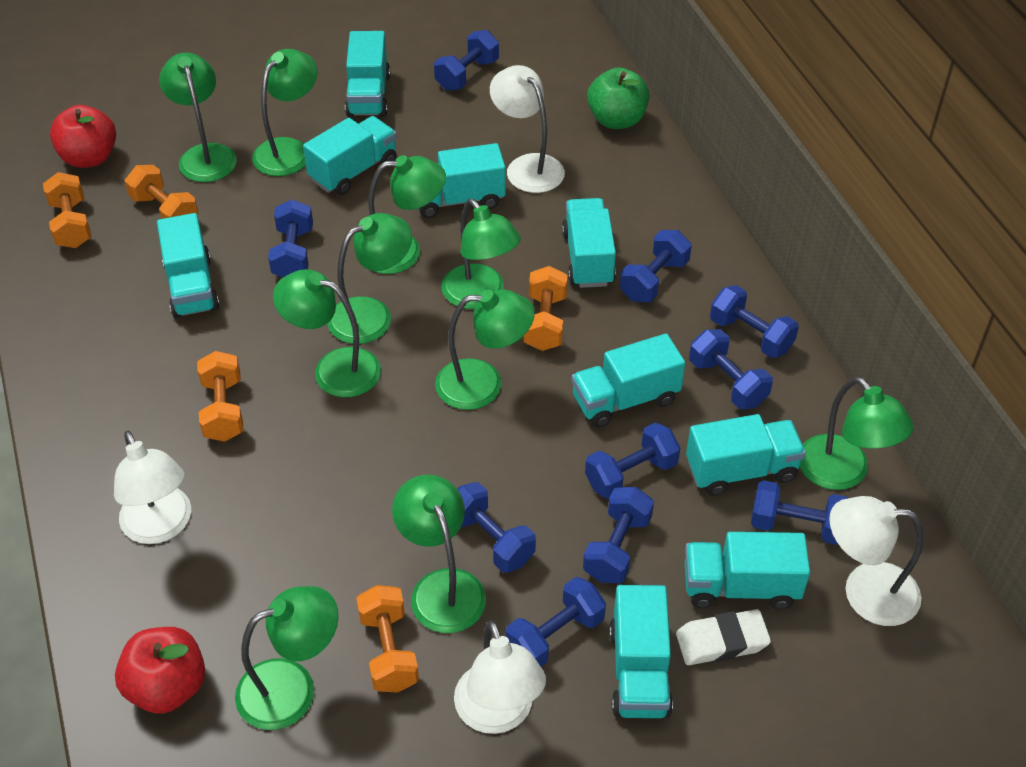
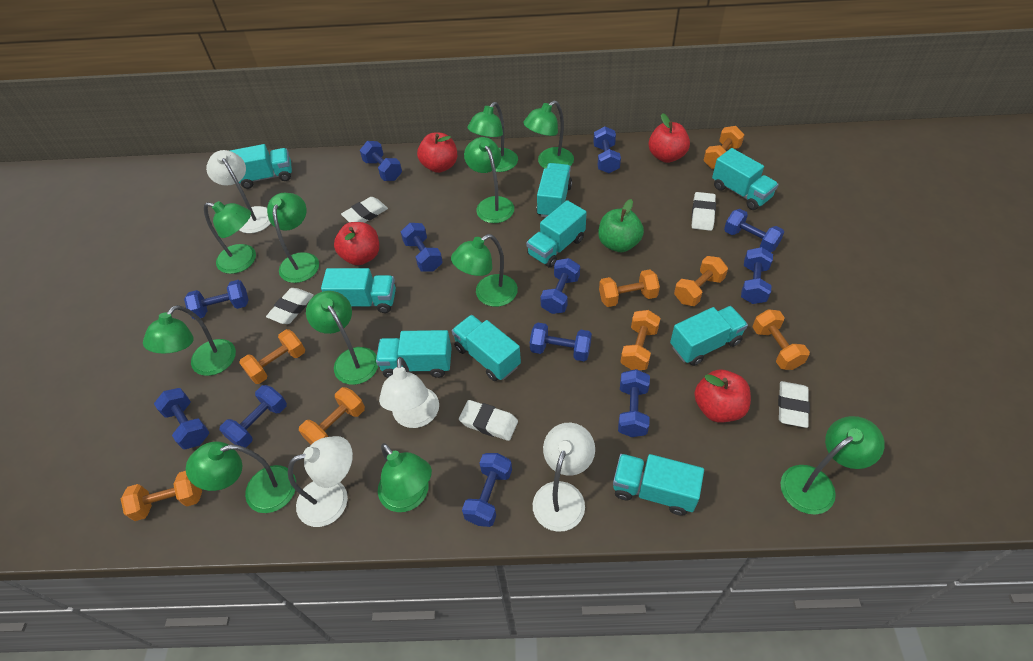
blue dumbbell: [268,199,313,277] [434,30,499,91] [458,482,536,573] [506,577,606,667] [583,487,654,583] [585,422,681,499] [620,230,692,302] [689,329,773,409] [710,285,799,358] [751,480,848,545] = 10 -> [154,388,210,449] [184,280,249,319] [220,385,287,448] [360,141,402,181] [401,223,443,272] [462,453,512,527] [530,322,592,361] [540,258,580,314] [593,126,621,173] [618,369,650,437] [724,209,784,253] [741,247,773,304] = 12
green lamp: [159,52,237,182] [235,586,338,730] [252,49,317,176] [273,269,381,397] [327,213,412,344] [368,155,446,274] [392,475,486,633] [435,290,535,410] [441,199,521,309] [800,377,914,490] = 10 -> [143,305,236,376] [186,441,296,513] [204,201,256,274] [267,193,319,283] [306,291,378,385] [378,443,432,512] [451,234,518,307] [464,137,514,223] [468,102,518,172] [523,101,574,168] [780,416,885,514] = 11
orange dumbbell: [43,172,92,248] [125,165,198,219] [197,351,244,442] [356,585,419,693] [524,266,568,351] = 5 -> [121,471,202,521] [239,329,305,384] [299,387,365,445] [599,269,660,307] [620,310,660,370] [674,256,728,306] [703,126,745,169] [752,309,810,370] = 8
red apple: [50,105,116,168] [115,627,205,714] = 2 -> [334,222,379,265] [417,133,457,173] [649,113,690,163] [694,370,751,422] = 4
white eraser: [676,609,771,665] = 1 -> [266,288,314,324] [341,197,388,223] [459,400,518,441] [692,192,716,231] [778,381,810,428] = 5

